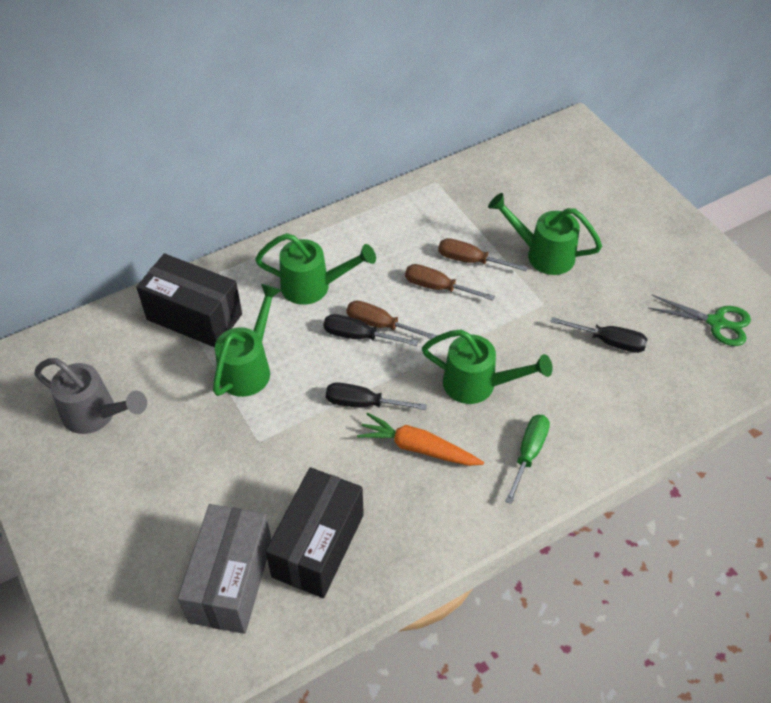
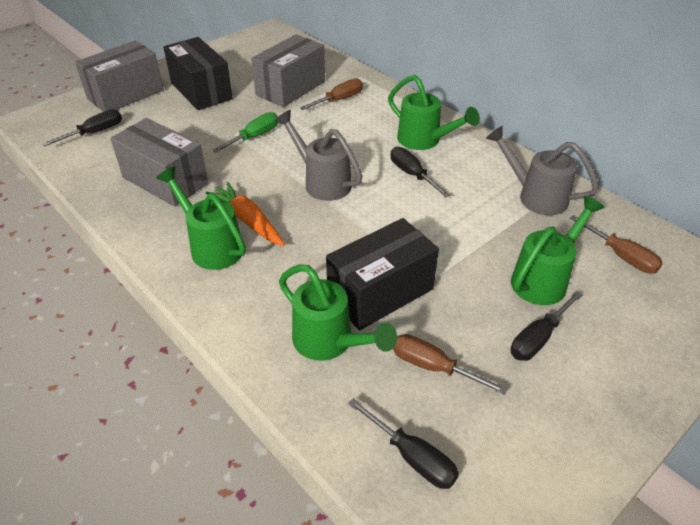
black screwdriver: [323,314,418,346] [326,382,427,410] [550,317,648,353] = 3 -> [42,109,122,146] [348,398,459,489] [391,147,450,197] [511,291,582,361] = 4
green scissors: [648,295,751,346] = 1 -> none = 0
grey box: [177,504,271,634] = 1 -> [75,41,164,112] [110,118,208,207] [251,35,325,107] = 3
grey watering can: [34,358,147,434] = 1 -> [274,110,362,201] [486,126,599,215] = 2

